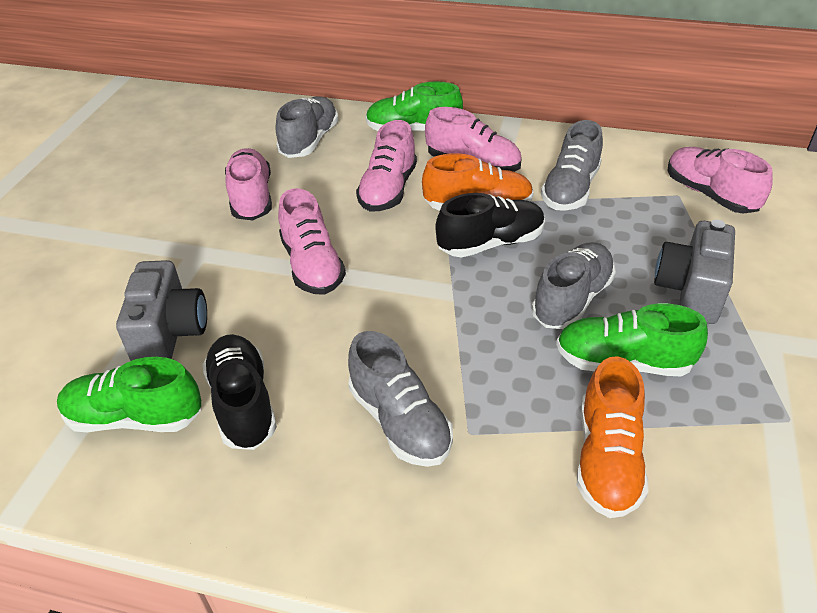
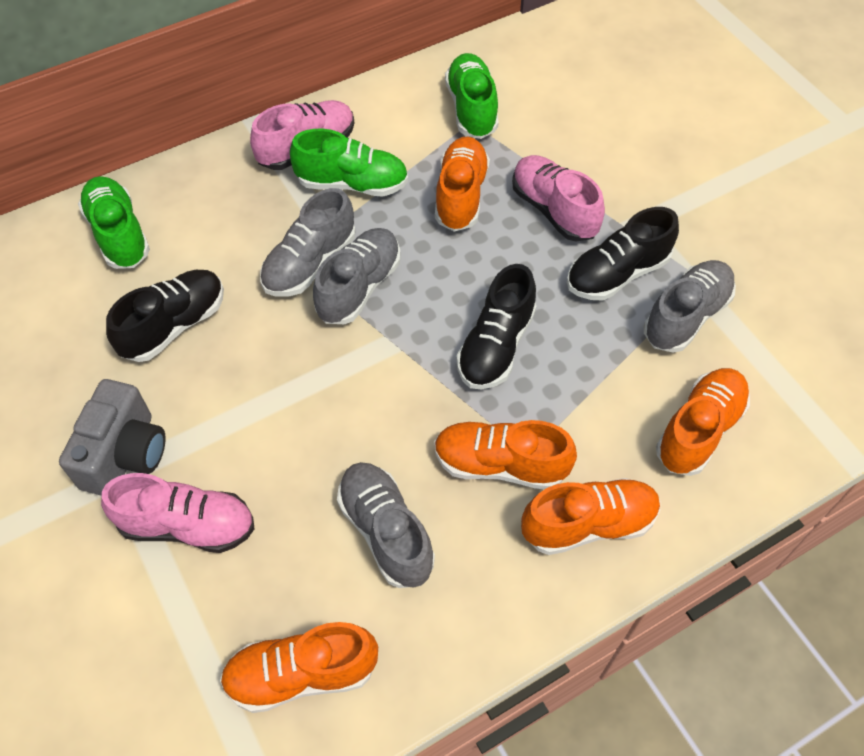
black shoe: [202,334,277,450] [436,193,545,258] = 2 -> [106,270,224,362] [457,264,536,390] [567,207,679,300] = 3
grey camera: [116,260,207,361] [654,220,735,324] = 2 -> [59,379,166,496] = 1
orange shoe: [422,153,534,211] [577,356,649,518] = 2 -> [220,622,378,713] [434,420,577,489] [435,137,490,232] [521,478,661,555] [656,368,750,476] = 5
pink shoe: [225,148,272,220] [278,188,346,294] [356,120,417,212] [425,107,522,172] [668,147,773,213] = 5 -> [101,473,254,553] [250,100,354,170] [512,155,605,241] = 3

